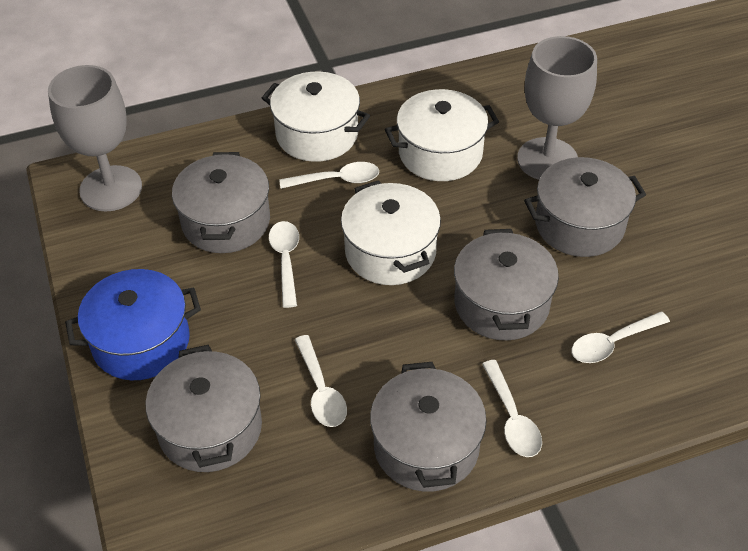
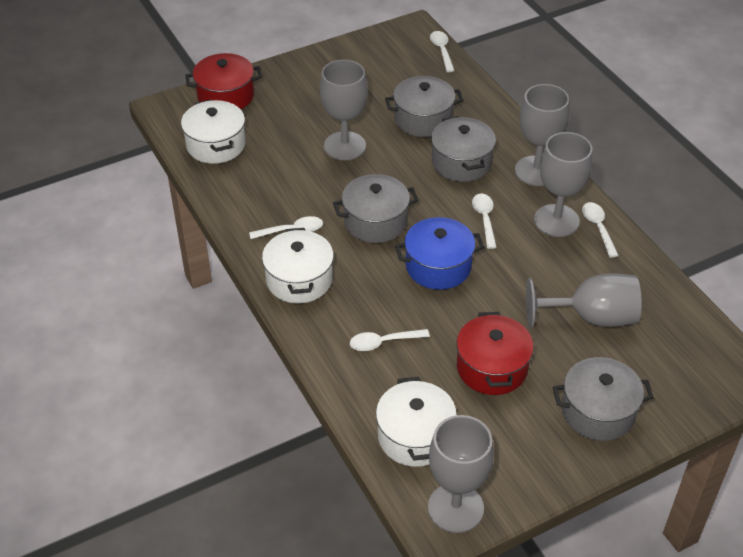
grey goblet: [48,65,142,211] [517,36,597,180] = 2 -> [320,60,368,160] [428,415,494,533] [515,84,570,186] [526,273,642,328] [534,132,592,237] = 5
grey pot: [146,345,262,472] [172,152,270,253] [370,362,487,492] [454,229,559,340] [524,157,646,257] = 5 -> [333,174,419,243] [385,76,463,137] [431,116,496,182] [553,357,654,441] = 4
red pot: none = 0 -> [185,53,262,109] [457,312,534,395] = 2

